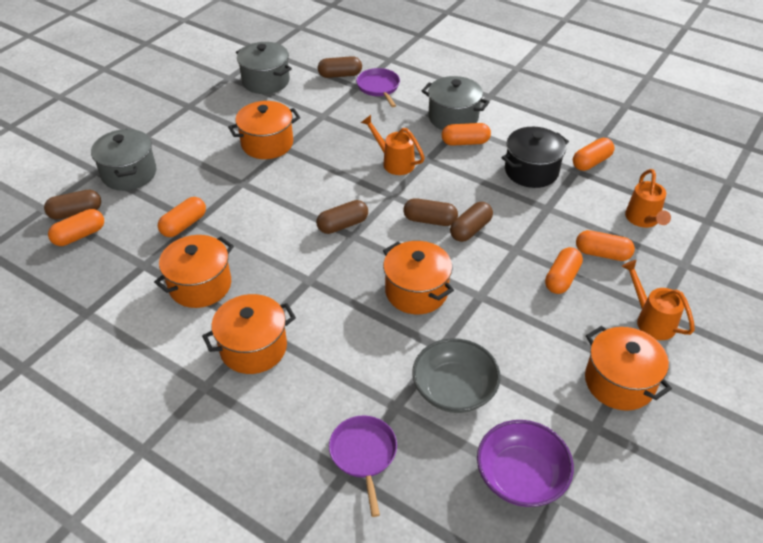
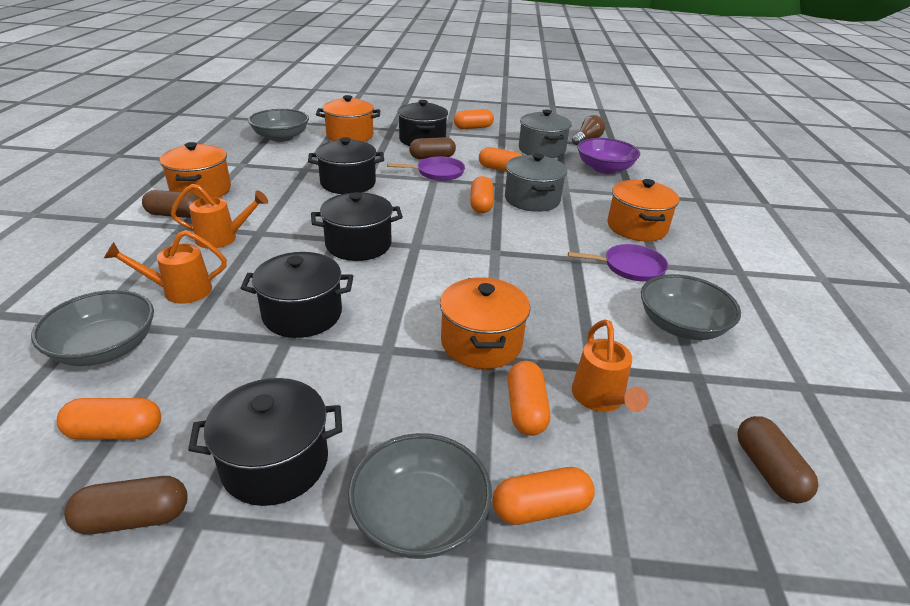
black pot: [501,127,569,188] = 1 -> [188,378,342,506] [240,252,353,338] [308,137,384,194] [311,192,403,261] [397,100,448,146] = 5
brown capsule: [44,190,101,220] [316,200,368,234] [318,56,362,78] [403,198,458,226] [450,202,493,242] = 5 -> [64,476,188,534] [142,190,200,218] [409,137,456,159] [737,416,818,503] = 4
brown light bulb: none = 0 -> [572,115,605,145] = 1
grey bowl: [412,338,501,413] = 1 -> [31,290,154,366] [248,109,309,142] [348,433,492,559] [641,274,741,340] = 4
grey pot: [91,129,156,191] [236,42,292,94] [422,76,489,130] = 3 -> [505,153,567,212] [519,109,572,158] = 2
orange pot: [154,235,234,308] [202,294,296,374] [228,101,300,159] [383,241,454,314] [585,326,672,411] = 5 -> [160,142,231,199] [316,95,380,142] [440,277,530,369] [607,179,679,241] = 4

